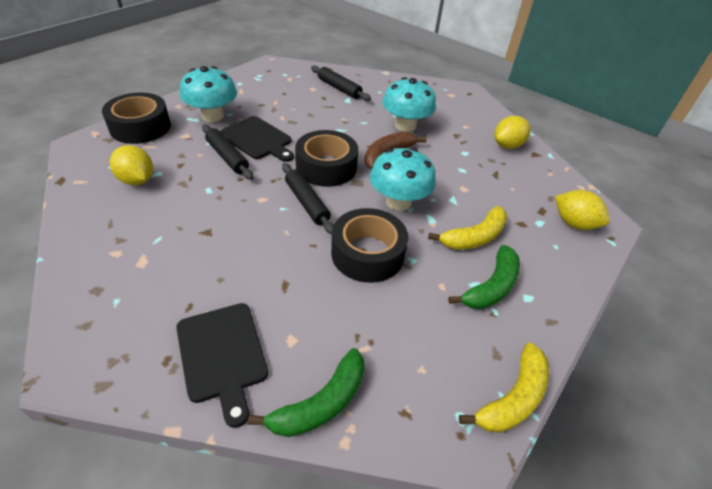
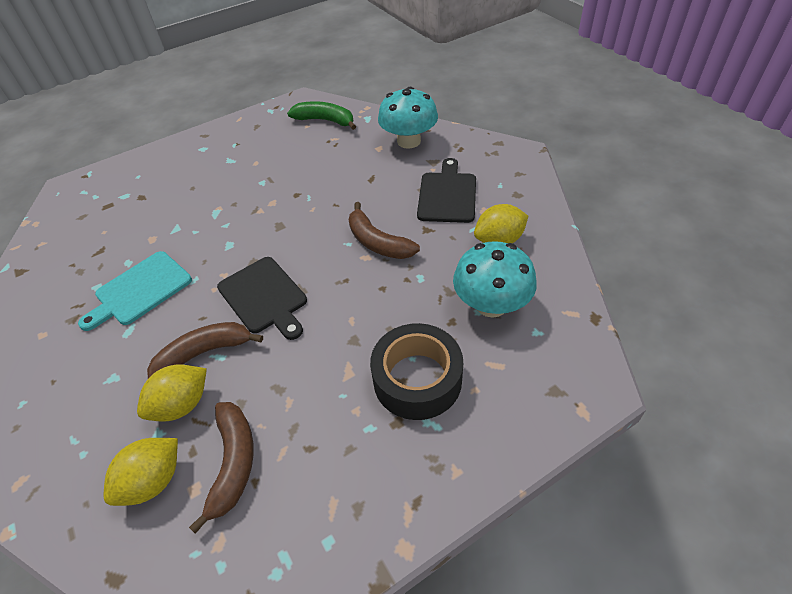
black rolling pin: [202,124,254,180] [282,163,334,234] [311,66,371,101] = 3 -> none = 0
black tape: [102,93,171,144] [295,130,358,187] [331,208,408,283] = 3 -> [370,323,463,420] = 1
brown banana: [365,131,427,169] = 1 -> [147,322,263,378] [189,402,254,534] [349,202,420,259] = 3
green banana: [248,348,365,437] [448,245,520,309] = 2 -> [287,101,356,130] = 1
turquoise cutting board: none = 0 -> [78,251,192,331] = 1
turquoise mushroom: [180,66,237,122] [370,148,436,211] [382,77,436,132] = 3 -> [378,87,438,149] [453,241,537,318] = 2
yellow banana: [428,206,507,250] [459,343,549,433] = 2 -> none = 0

